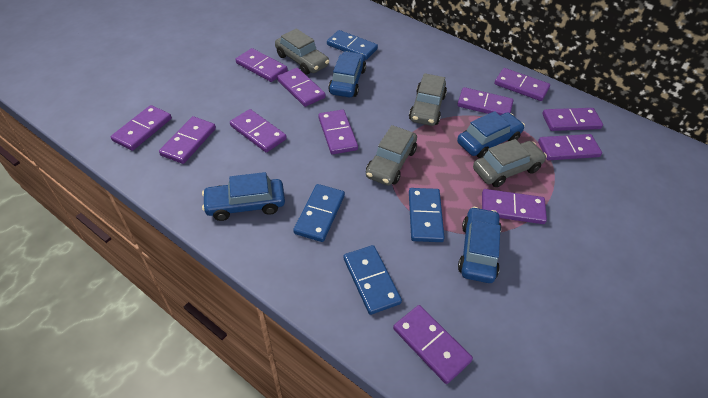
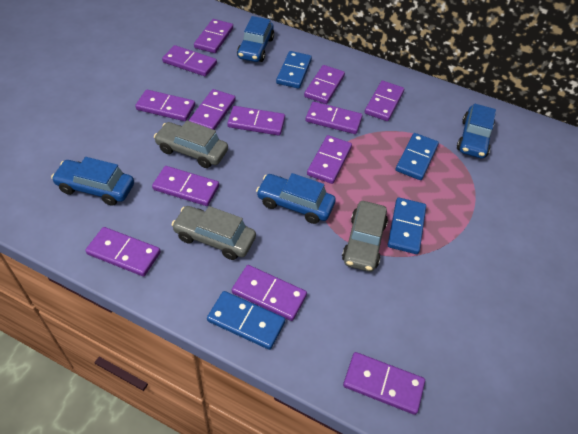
grey car: [275,28,329,75] [366,125,417,186] [409,73,447,126] [473,139,547,187] = 4 -> [154,121,228,168] [171,206,256,260] [342,201,388,272] = 3
purple domino: [111,105,172,151] [159,116,216,164] [230,109,287,152] [236,48,288,82] [277,68,326,107] [318,110,358,154] [393,305,473,384] [457,87,513,115] [482,189,547,224] [494,68,550,101] [538,134,602,160] [542,108,603,131] = 12 -> [85,227,161,276] [135,90,195,121] [152,166,219,206] [162,45,217,76] [189,89,236,130] [194,19,233,53] [227,106,285,136] [232,265,307,321] [304,65,345,104] [305,101,363,134] [307,135,352,184] [343,352,425,415] [365,81,404,121] = 13

